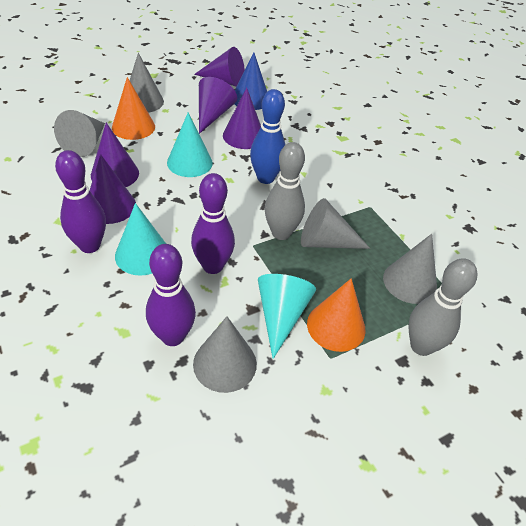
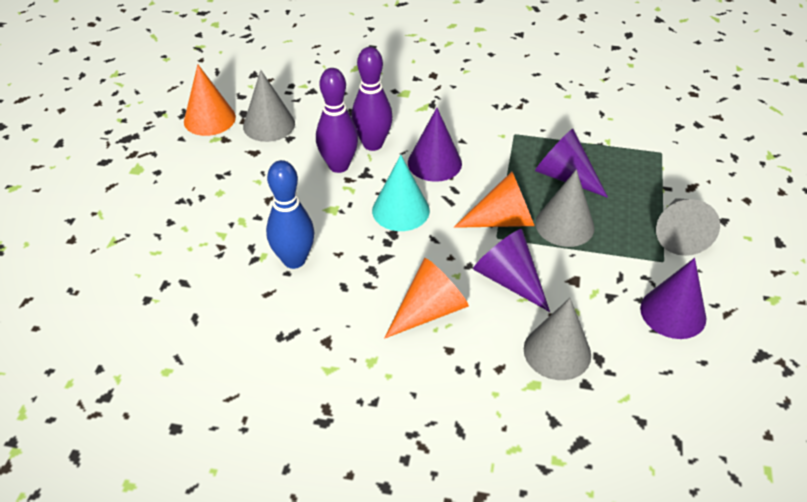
blue cone: [235,52,267,110] = 1 -> none = 0
grey bowling pin: [265,142,305,240] [408,258,478,356] = 2 -> none = 0
grey cone: [54,110,105,157] [130,53,164,113] [193,316,257,393] [301,198,370,249] [383,234,437,304] = 5 -> [243,70,295,142] [524,298,591,380] [535,170,594,247] [656,198,720,256] = 4
orange cone: [112,77,155,140] [307,278,366,352] = 2 -> [184,65,236,136] [385,258,469,338] [454,172,535,228] = 3
purple bowling pin: [55,150,106,253] [146,244,196,346] [191,173,235,274] = 3 -> [316,68,358,173] [351,47,393,151] = 2
purple cone: [90,154,136,224] [91,123,139,187] [194,47,245,87] [199,77,237,134] [223,87,261,149] = 5 -> [408,108,462,182] [473,229,550,312] [535,129,608,198] [640,258,707,339] = 4
turquoise cone: [115,203,166,276] [167,113,213,177] [258,274,316,359] = 3 -> [372,155,430,231] = 1

